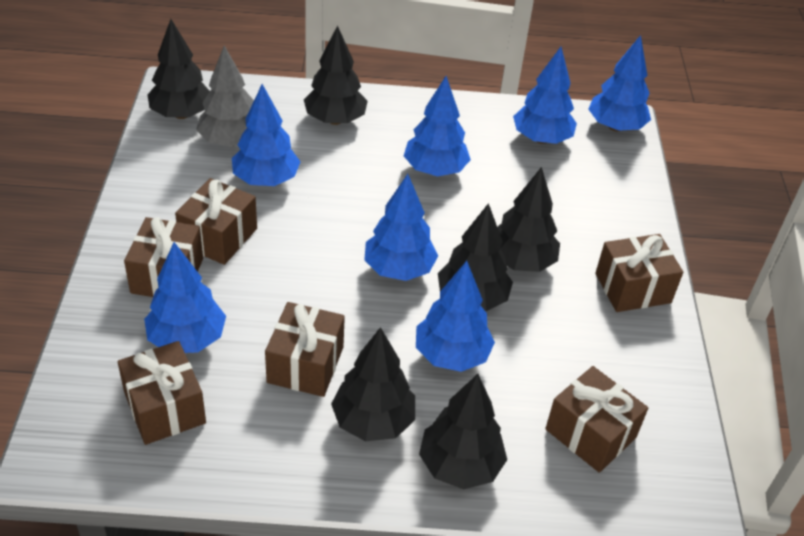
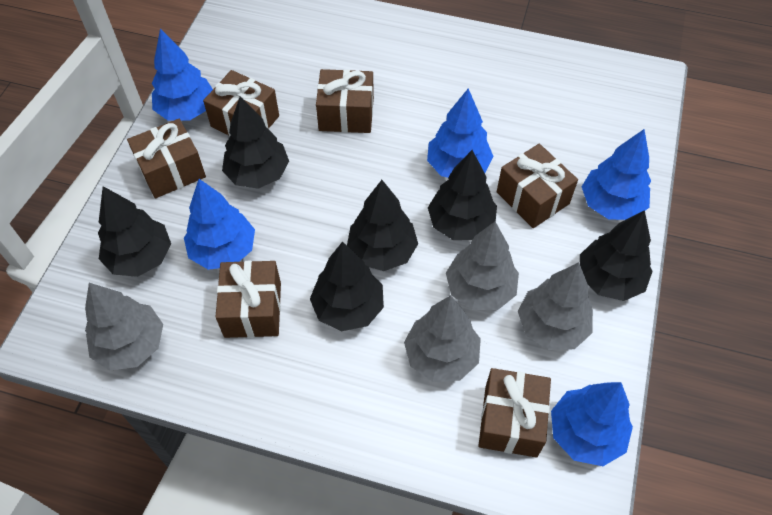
blue tree: [144,242,226,353] [232,84,301,186] [364,174,438,281] [404,76,471,176] [416,261,495,372] [513,47,577,144] [588,35,651,132] = 7 -> [152,29,213,120] [184,179,255,270] [427,88,494,178] [551,382,633,466] [582,129,651,220] = 5
grey tree: [196,46,254,147] = 1 -> [85,283,163,371] [404,295,481,382] [446,222,519,310] [518,262,593,350] = 4

